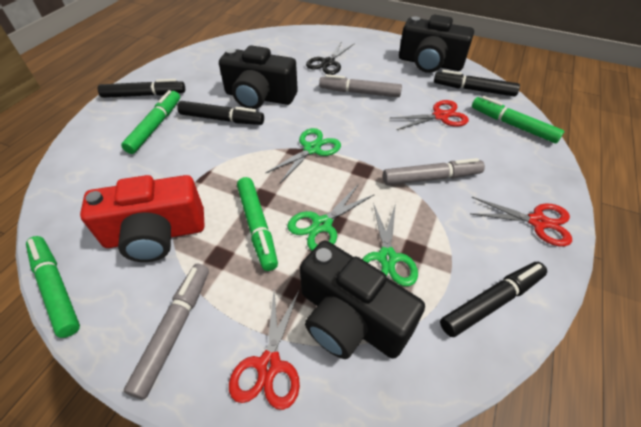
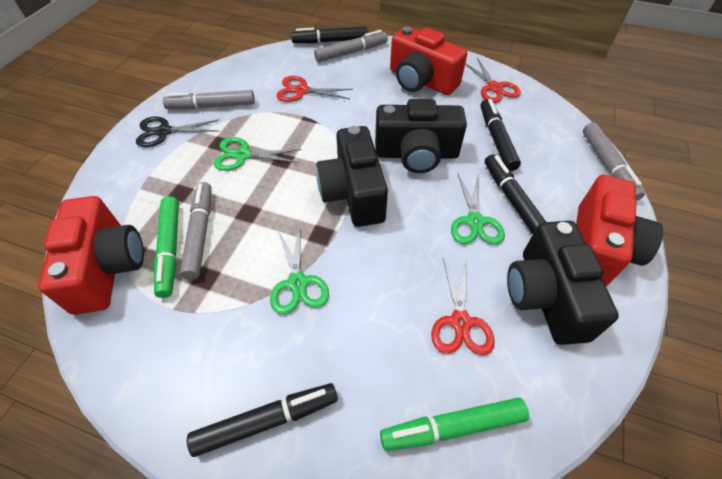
green marker: [26,236,80,338] [121,90,180,154] [237,177,278,271] [472,96,564,143] = 4 -> [154,196,179,298] [380,398,529,451] = 2
grey marker: [124,263,209,399] [319,74,402,97] [383,158,485,185] = 3 -> [163,90,255,109] [180,182,212,280] [314,30,388,62] [583,122,645,201] = 4
red camera: [80,175,204,262] = 1 -> [38,196,144,315] [390,26,467,95] [576,174,663,286] = 3

